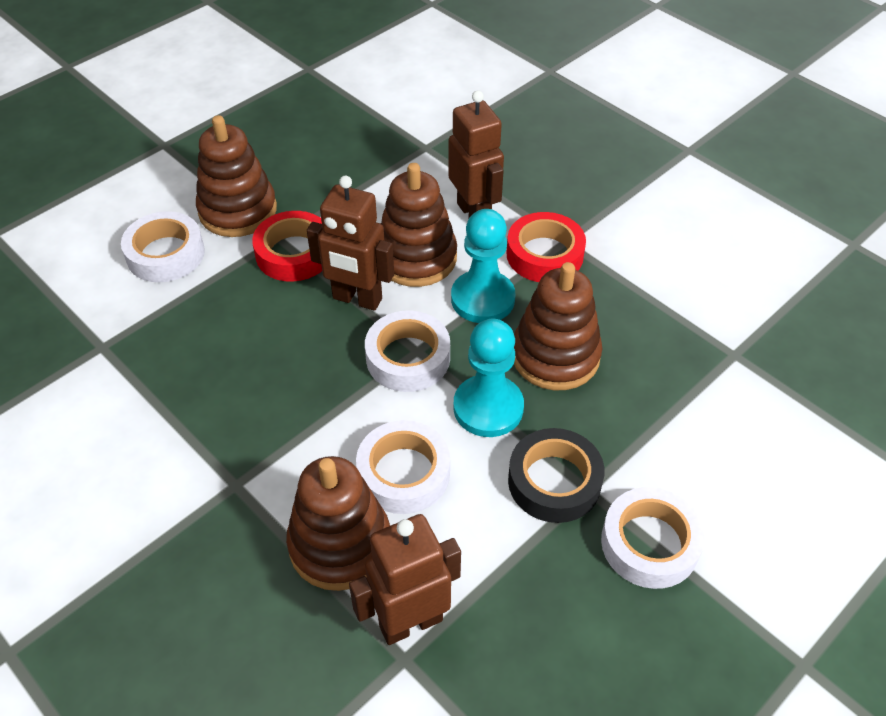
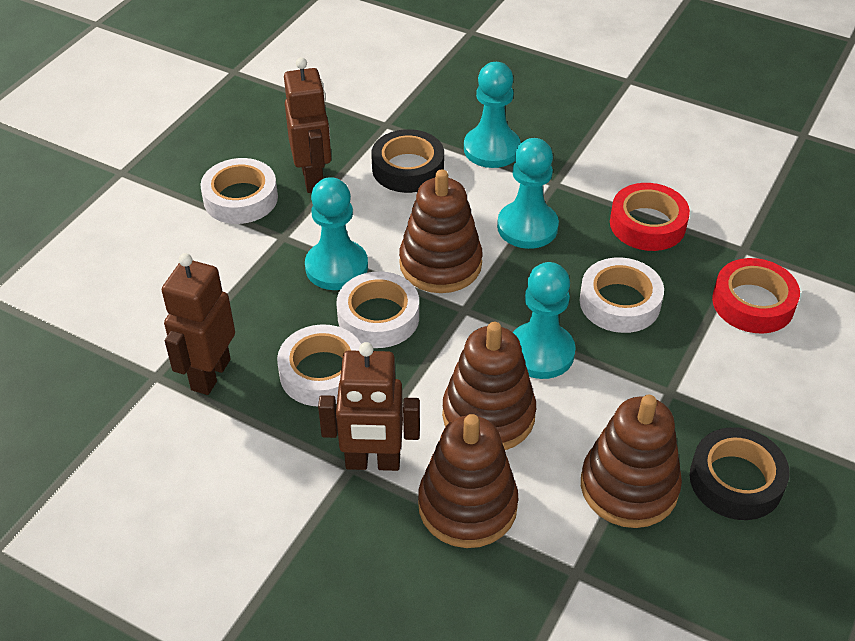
black tape: [508,428,605,523] = 1 -> [371,129,444,193] [690,427,790,520] = 2
turquoise pawn: [451,209,515,323] [453,319,524,437] = 2 -> [305,177,368,290] [464,62,521,168] [497,138,559,249] [513,262,576,379] = 4

